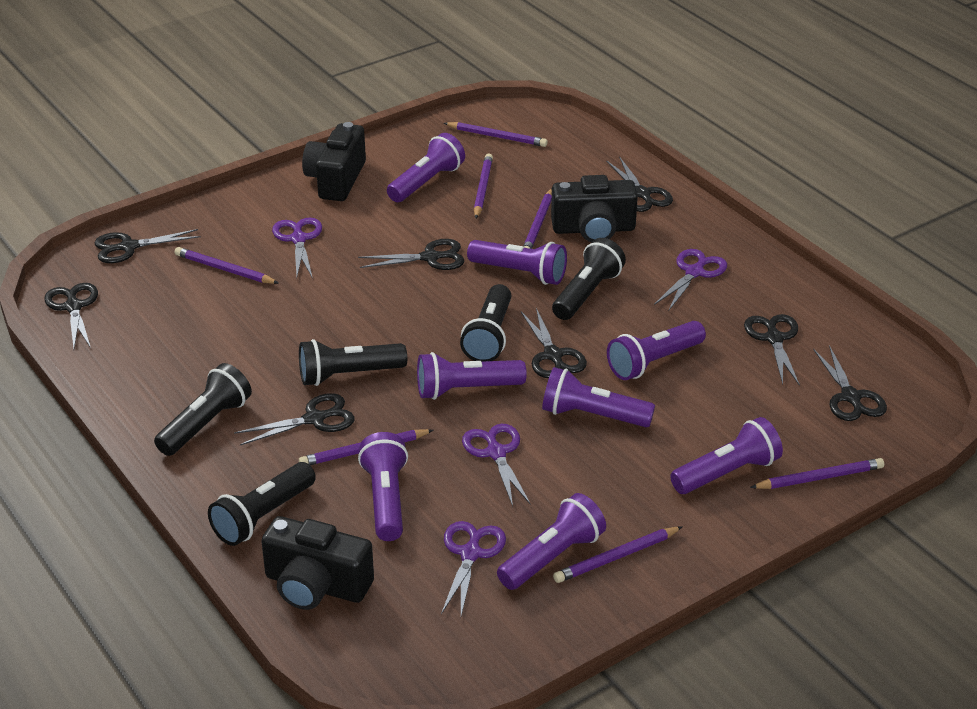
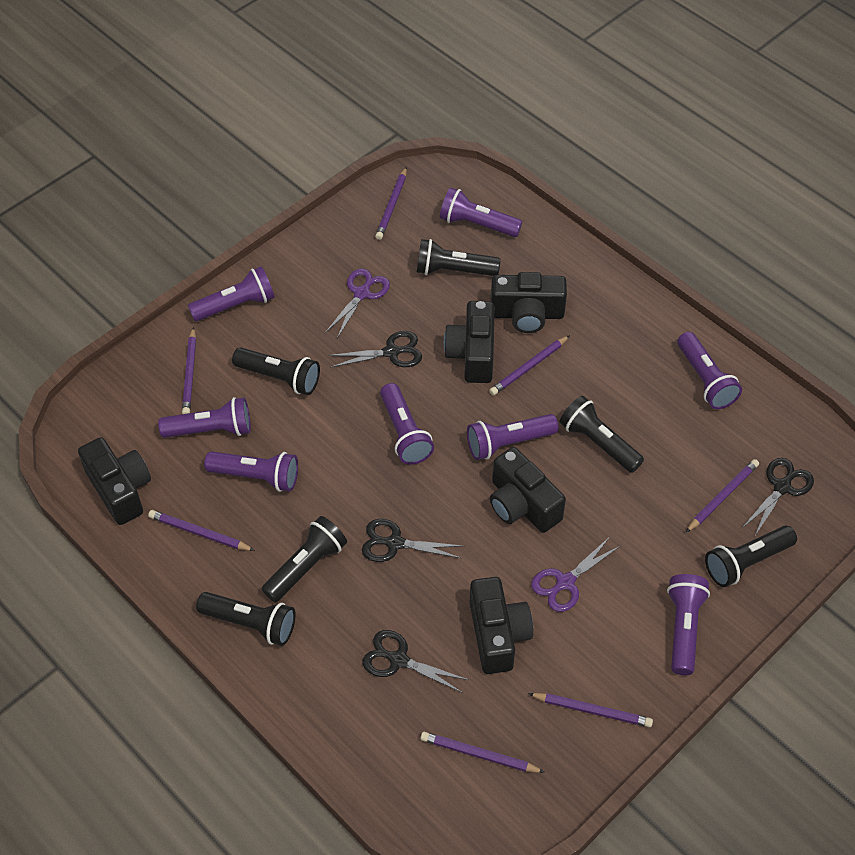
black camera: [261,516,374,610] [302,122,366,201] [551,175,638,242] = 3 -> [78,437,151,525] [444,301,494,383] [470,577,533,674] [490,447,566,533] [491,272,567,333] = 5
black flashlight: [154,363,252,456] [208,462,316,546] [299,339,407,386] [460,284,511,362] [552,238,626,320] = 5 -> [196,592,296,646] [232,347,320,395] [262,516,347,602] [417,239,501,276] [560,396,644,473] [705,525,797,587] = 6
black scissors: [45,283,98,348] [94,229,200,263] [234,393,355,445] [358,239,464,270] [521,308,587,378] [606,156,673,212] [744,314,800,386] [813,345,887,421] = 8 -> [328,331,422,367] [362,519,464,562] [362,630,469,693] [742,458,814,535] = 4
purple scissors: [272,217,322,279] [441,521,506,616] [462,424,531,506] [654,249,727,310] = 4 -> [325,269,390,338] [531,538,620,612] = 2

